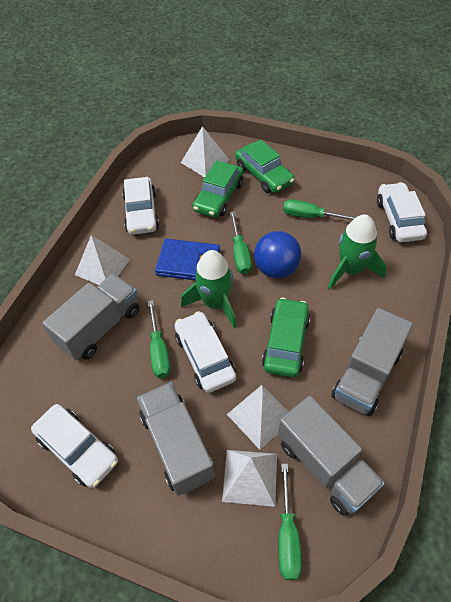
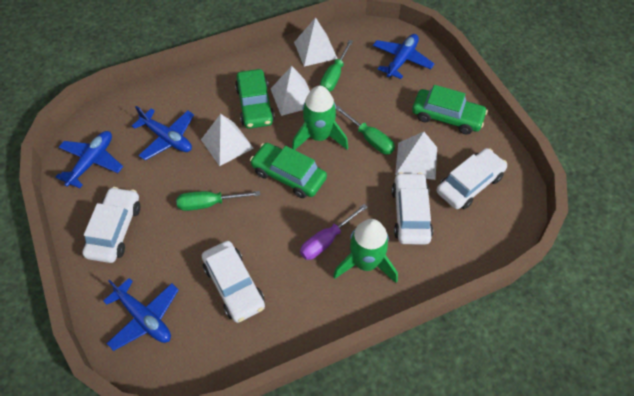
blue ball: [254,231,301,278] = 1 -> none = 0
blue plane: none = 0 -> [56,131,123,188] [103,278,179,351] [132,106,194,160] [373,34,434,79] = 4
blue wallet: [155,239,220,280] = 1 -> none = 0
green screwdriver: [148,300,171,378] [230,211,252,274] [278,464,302,580] [283,199,356,220] = 4 -> [176,191,260,211] [320,40,353,92] [336,106,395,154] = 3
grey truck: [42,273,139,360] [137,382,215,496] [278,396,385,516] [331,308,413,416] = 4 -> none = 0
purple screwdriver: none = 0 -> [300,204,368,260] = 1

